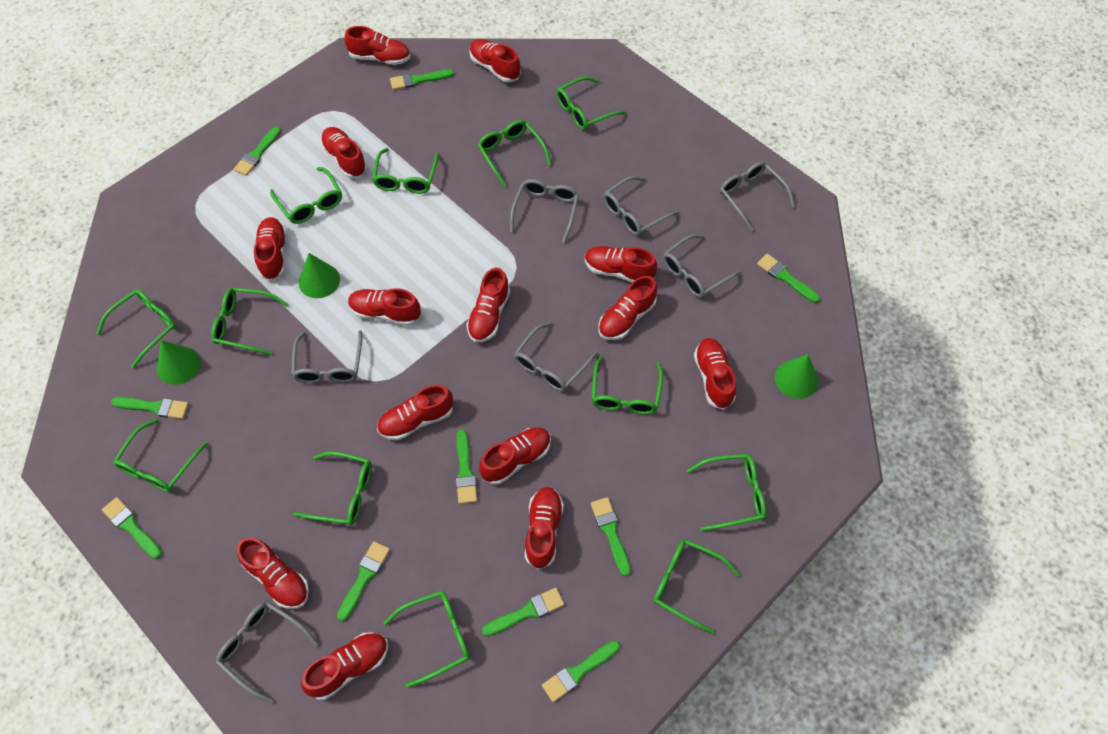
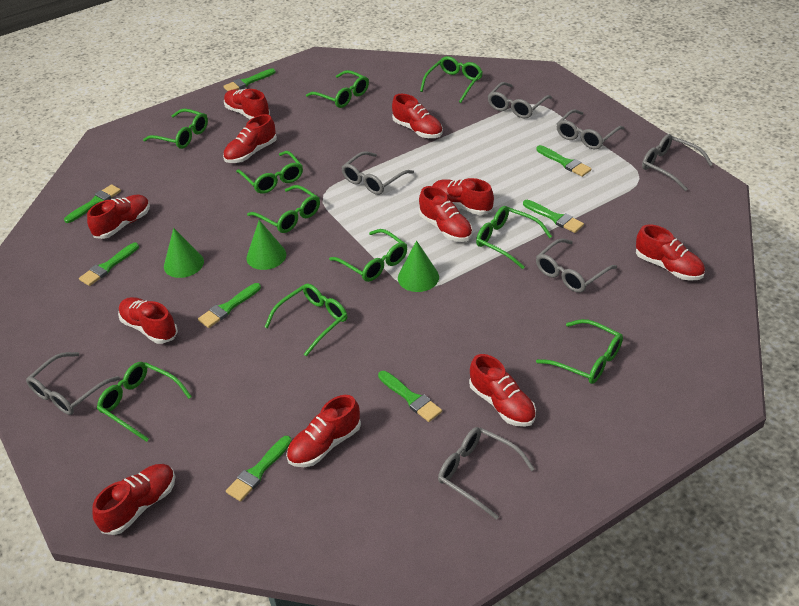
green brush: [102,497,162,559] [111,397,189,419] [234,126,281,176] [337,541,390,622] [390,70,454,90] [456,429,477,504] [482,588,564,636] [542,640,620,702] [591,497,631,576] [757,254,820,303] = 10 -> [64,184,121,223] [79,243,139,286] [198,283,261,328] [223,68,276,91] [226,436,292,502] [378,371,442,422] [523,200,584,233] [536,145,591,177] = 8
green glasses: [96,289,177,369] [113,419,208,492] [211,288,289,355] [270,167,342,224] [293,451,372,525] [372,148,439,194] [384,590,470,688] [477,120,551,187] [556,76,627,130] [591,356,663,415] [653,539,740,634] [687,454,766,531] = 12 -> [97,362,192,442] [143,108,208,149] [236,151,303,194] [247,185,320,233] [265,283,347,356] [306,70,369,108] [329,229,407,282] [420,56,483,103] [476,206,552,269] [536,319,623,384] = 10
red shoe: [237,537,309,609] [254,217,287,281] [301,632,388,700] [320,127,367,178] [345,26,411,65] [348,288,421,326] [377,385,453,441] [466,268,510,343] [469,39,521,82] [479,427,551,485] [525,487,564,570] [585,246,657,282] [598,276,657,340] [694,338,736,410] = 14 -> [87,195,150,239] [93,464,175,535] [118,297,178,344] [223,114,277,163] [224,89,270,119] [286,395,361,467] [392,94,443,138] [419,186,473,242] [433,178,494,215] [469,354,536,427] [636,224,705,281] = 11

